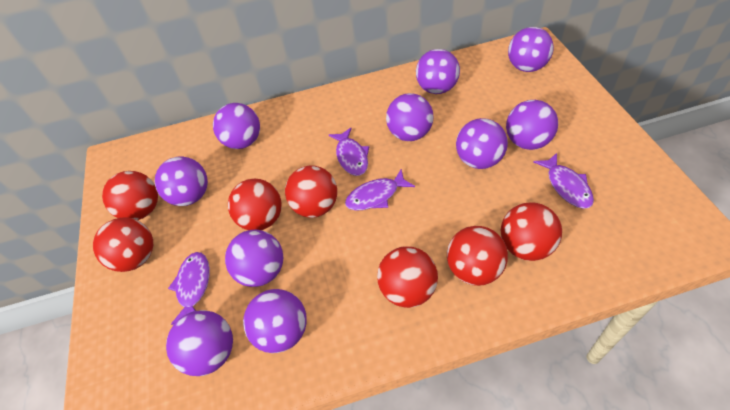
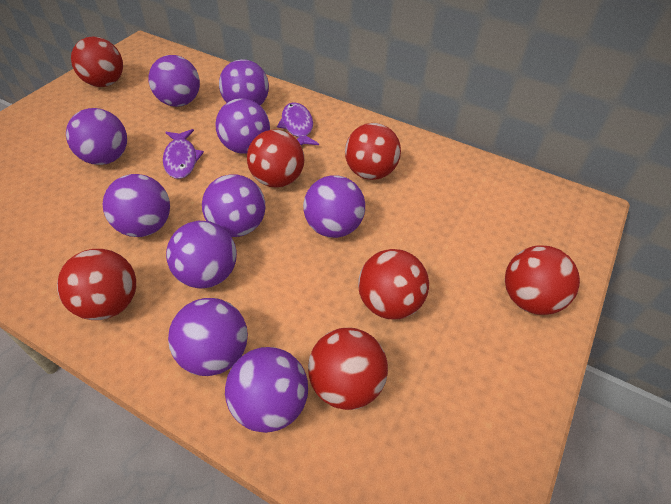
purple fish: [168,252,210,325] [329,128,369,176] [345,169,415,210] [533,153,594,209] = 4 -> [163,129,204,179] [277,102,319,145] = 2

